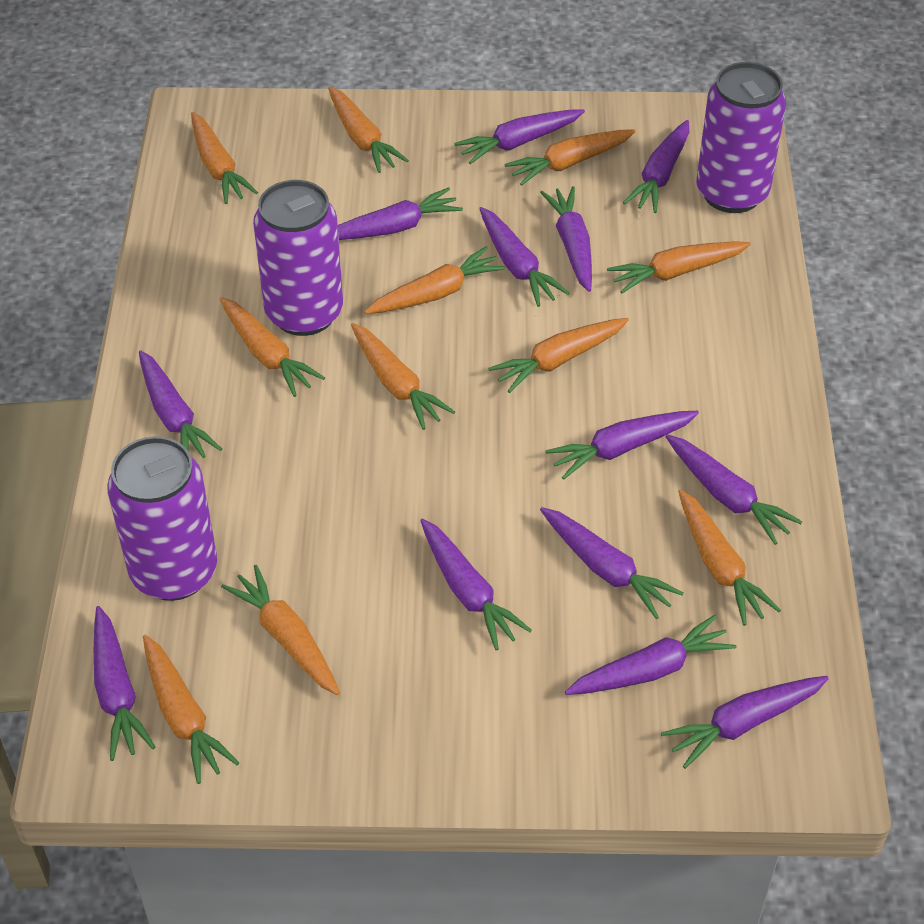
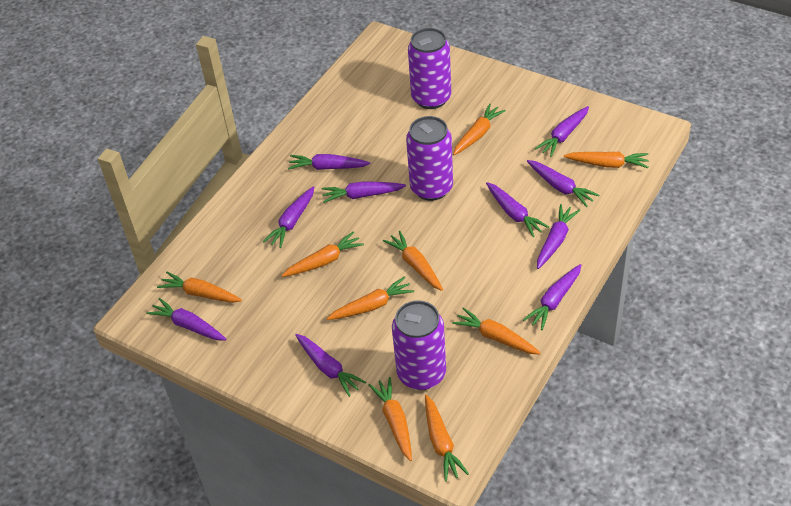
orange carrot: [143,635,239,784] [191,112,258,204] [220,297,325,397] [221,565,340,695] [328,86,409,173] [351,323,455,430] [364,246,506,314] [488,318,629,393] [505,129,636,186] [607,241,751,293] [678,489,781,626] = 11 -> [157,271,242,303] [281,231,364,277] [327,277,414,320] [368,377,412,461] [383,231,443,291] [425,395,469,482] [452,307,541,354] [453,104,506,155] [564,152,649,168] = 9
purple carrot: [94,606,155,761] [139,350,222,458] [338,187,463,240] [420,519,532,650] [454,109,585,164] [479,207,569,307] [540,186,592,292] [540,507,683,619] [545,411,699,480] [565,614,737,695] [623,120,689,213] [661,676,829,769] [665,434,802,545] = 13 -> [147,298,227,341] [263,186,314,248] [288,154,370,170] [296,334,366,397] [322,181,406,203] [486,182,549,237] [523,264,581,330] [527,160,599,207] [535,106,589,157] [537,204,580,269] = 10

